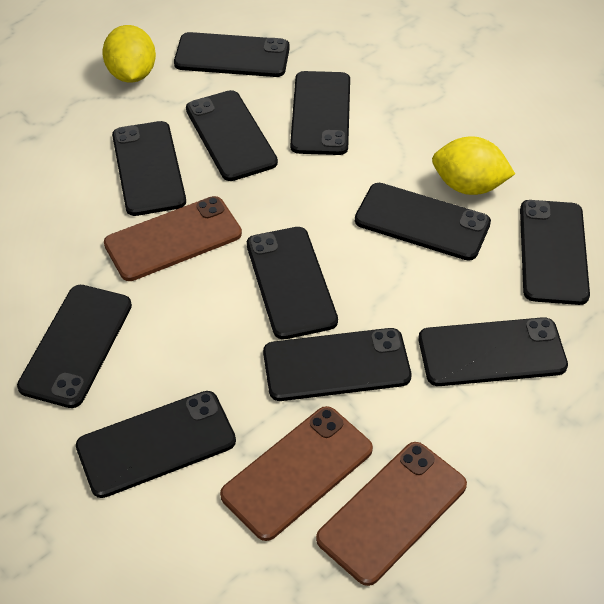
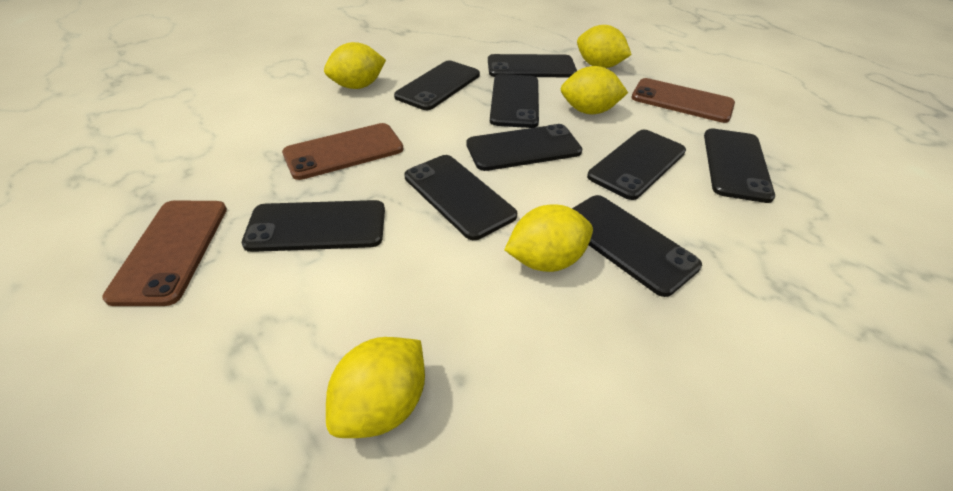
black phone: [17,285,132,408] [76,391,236,498] [112,121,186,216] [174,32,290,77] [186,90,278,181] [247,227,338,339] [263,328,411,401] [290,71,350,155] [355,183,491,261] [419,317,568,386] [520,200,590,305] = 11 -> [242,200,385,252] [394,61,480,110] [404,155,517,240] [466,124,582,171] [488,54,577,77] [490,74,539,128] [572,195,702,297] [587,130,686,200] [704,128,775,203] = 9
yellow lemon: [102,25,156,83] [432,136,515,195] = 2 -> [324,42,386,89] [326,337,425,438] [504,204,593,272] [561,66,628,114] [577,25,632,68] = 5

